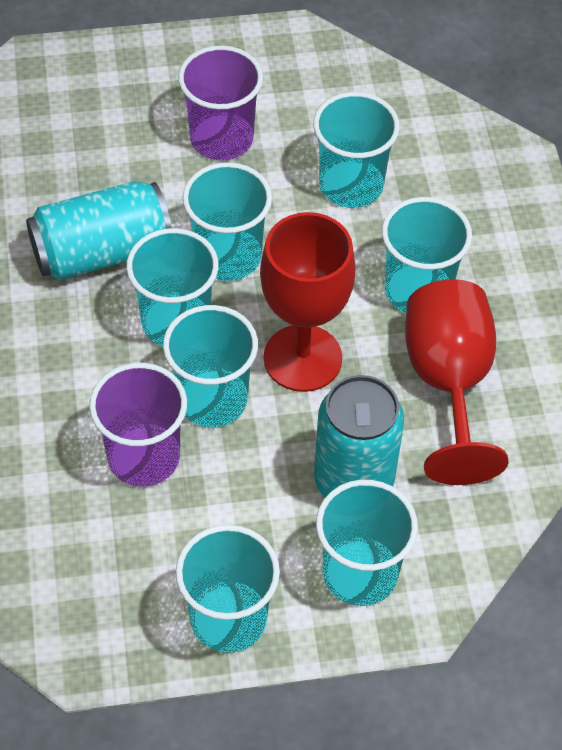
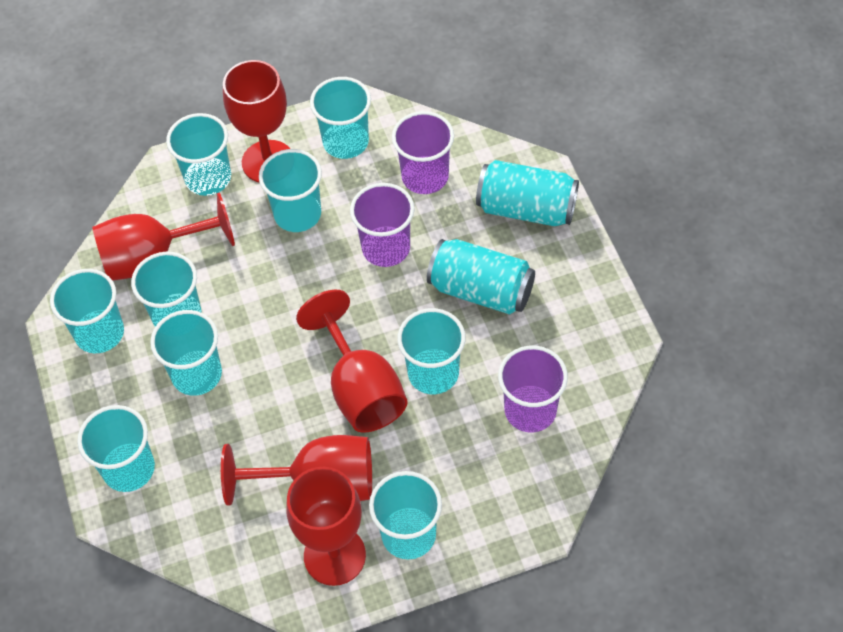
purple cup: [89,363,187,487] [178,46,263,160] = 2 -> [350,183,414,267] [392,111,454,194] [498,346,568,432] = 3
red goblet: [260,212,356,392] [405,279,509,485] = 2 -> [92,192,235,281] [221,435,372,506] [223,60,290,183] [286,467,366,586] [296,290,408,433] = 5
turquoise cup: [126,228,219,347] [163,305,258,427] [176,525,280,653] [183,162,272,281] [313,92,400,208] [316,480,418,606] [382,197,472,313] = 7 -> [50,269,124,353] [77,405,155,492] [131,251,202,327] [150,310,222,396] [166,113,231,196] [259,149,322,232] [310,77,371,159] [369,471,442,559] [397,308,465,394] = 9

